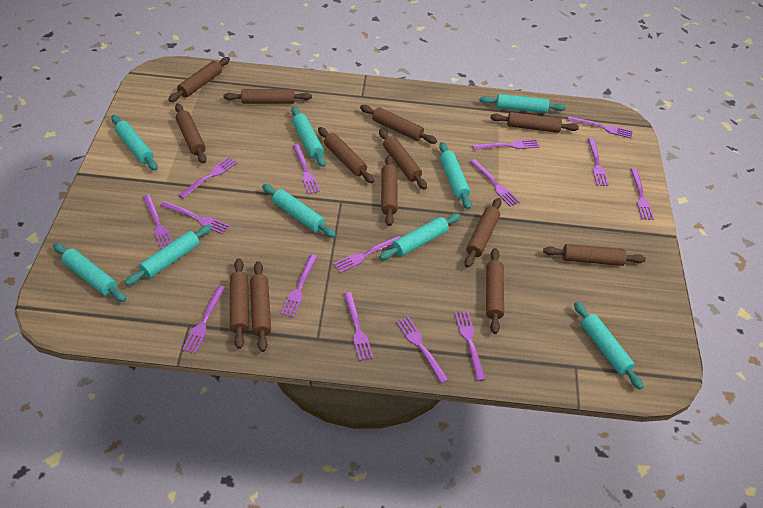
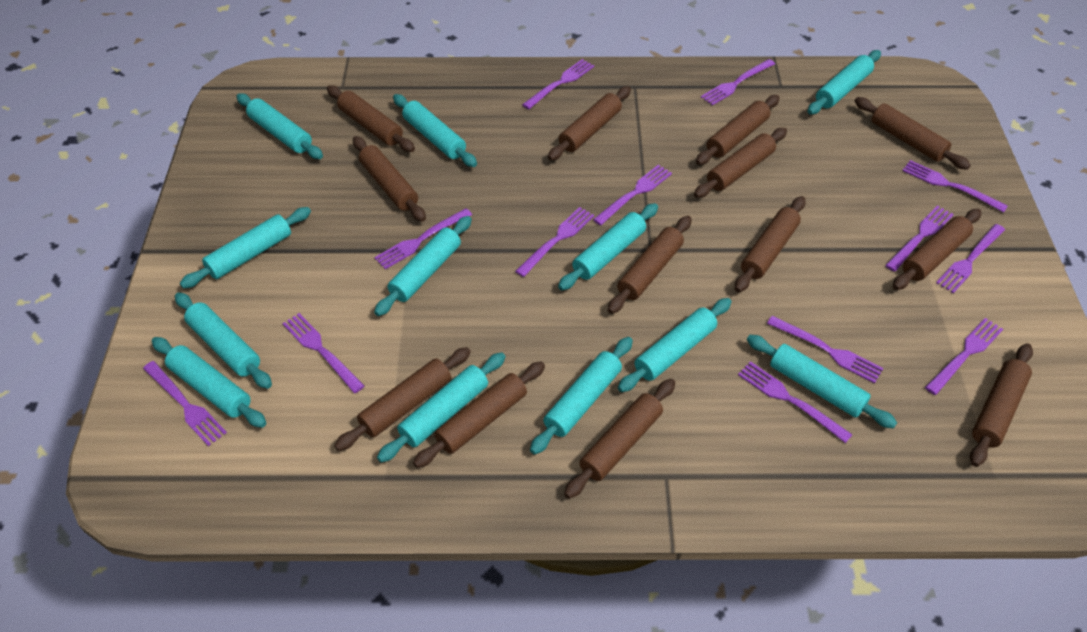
purple fork: [143,195,173,249] [160,201,229,234] [179,157,237,199] [182,286,225,354] [280,254,317,318] [293,144,320,194] [333,236,401,273] [344,292,373,361] [396,317,449,383] [455,311,485,381] [470,159,520,207] [473,139,539,150] [567,116,633,138] [588,138,609,186] [630,168,654,220] = 15 -> [143,361,227,446] [282,313,364,393] [374,208,472,269] [515,207,594,277] [522,59,594,109] [593,165,672,225] [701,59,775,106] [738,361,853,443] [767,316,883,383] [885,205,954,272] [902,160,1008,213] [925,318,1003,395] [936,224,1005,293] = 13
turquoise rolling pin: [53,243,127,302] [111,115,158,171] [125,225,212,286] [262,184,336,238] [291,106,326,167] [379,214,461,260] [439,142,471,210] [480,94,566,113] [574,302,643,389] = 9 -> [152,337,266,428] [175,292,272,389] [180,207,311,288] [236,93,323,159] [374,216,472,316] [377,352,506,463] [393,94,477,167] [530,337,633,455] [558,203,658,290] [618,298,731,392] [747,335,897,429] [807,50,881,115] = 12

